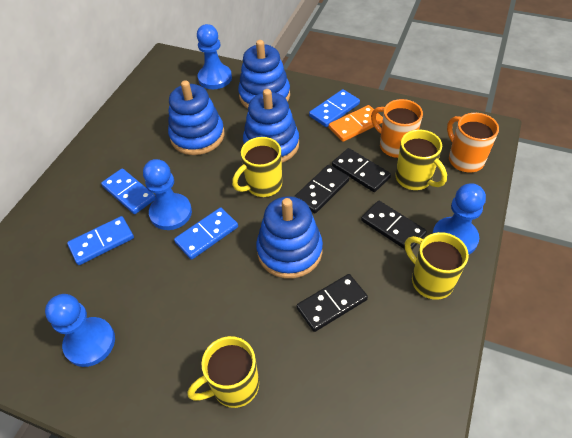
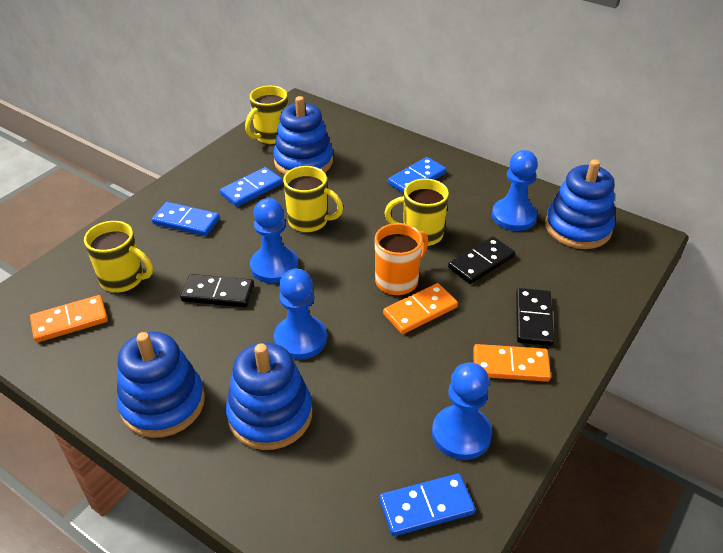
black domino: [294,165,349,213] [297,274,368,332] [332,148,391,192] [361,201,427,249] = 4 -> [180,274,254,308] [448,236,515,284] [516,288,554,346] = 3
orange domino: [329,105,383,142] = 1 -> [30,295,108,343] [383,283,458,334] [473,344,551,382] = 3
orange mug: [371,99,423,158] [447,113,499,173] = 2 -> [375,223,429,295] = 1

